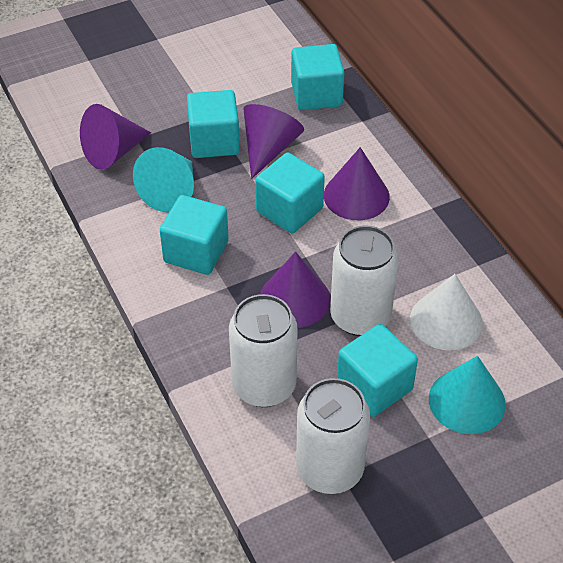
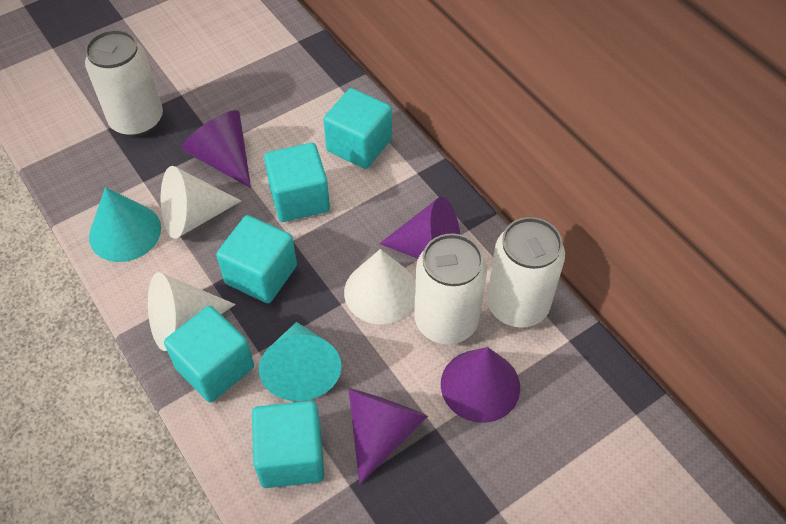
white cone: [410,274,483,350] = 1 -> [148,272,236,351] [161,166,241,239] [344,249,416,324] = 3

